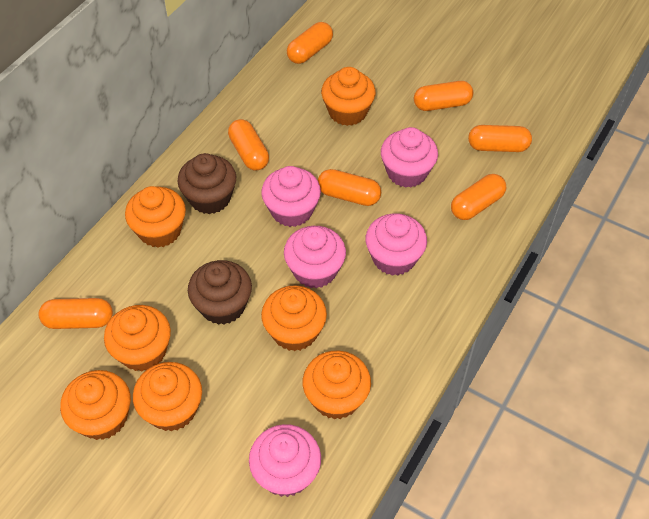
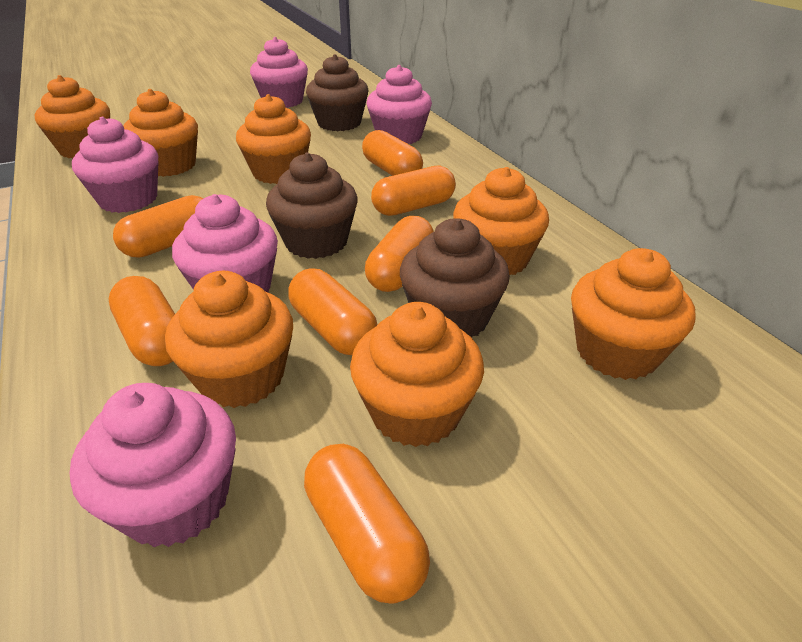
brown cupcake: [178,153,236,214] [188,260,252,325] = 2 -> [266,152,358,259] [306,54,368,131] [400,218,510,338] = 3

